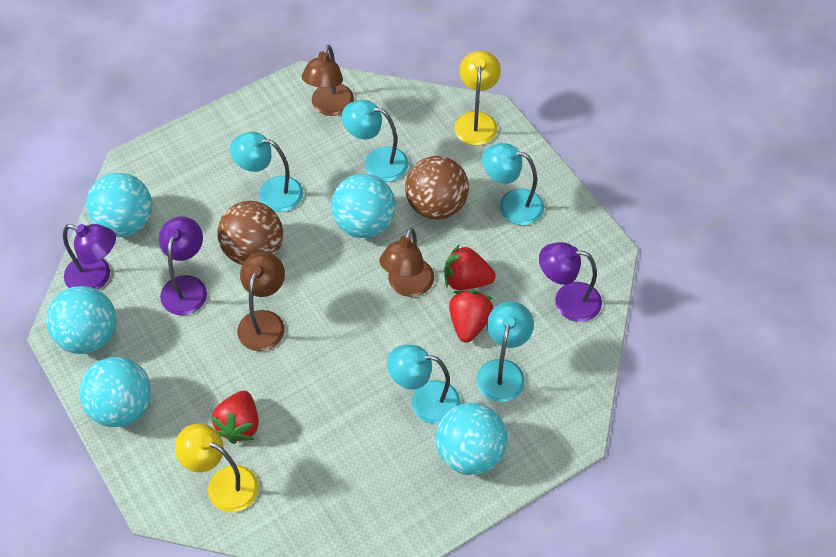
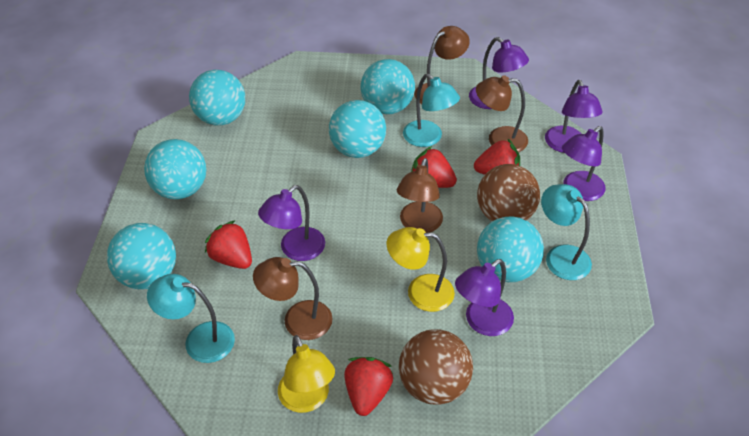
brown lamp: [237,252,285,351] [302,44,354,116] [379,228,434,297] = 3 -> [253,257,333,340] [397,158,443,233] [414,26,470,104] [476,75,528,152] = 4
purple lamp: [63,224,116,290] [159,216,207,315] [539,242,602,322] = 3 -> [258,185,325,261] [455,259,514,336] [469,37,529,109] [545,80,603,153] [562,126,605,201] = 5
red strawberry: [211,391,259,444] [445,244,496,290] [449,290,494,343] = 3 -> [205,220,252,269] [344,357,393,416] [411,146,457,188] [474,139,520,175] = 4
turquoise ball: [46,286,117,354] [79,357,151,427] [86,173,152,237] [331,174,396,238] [436,403,508,475] = 5 -> [107,223,176,289] [144,139,206,199] [189,70,245,126] [329,100,386,158] [361,59,415,114] [477,216,544,282] = 6
turquoise lamp: [230,132,303,212] [342,100,408,182] [387,345,460,424] [476,301,534,402] [482,143,544,225] = 5 -> [147,274,235,363] [403,74,460,147] [541,184,592,280] = 3

